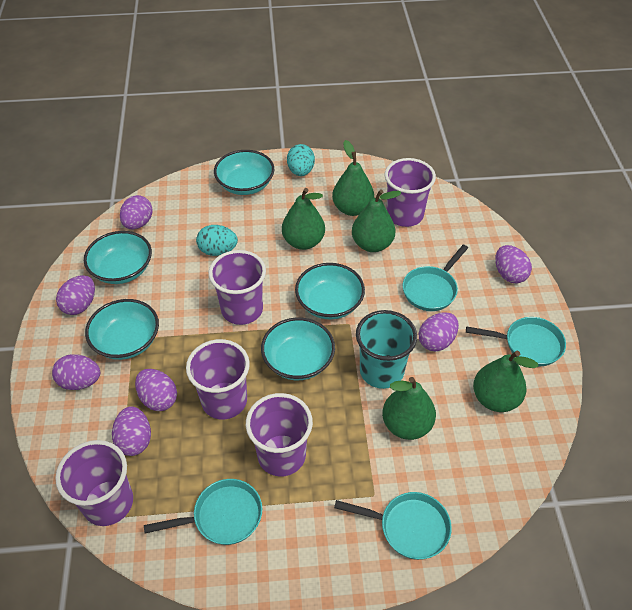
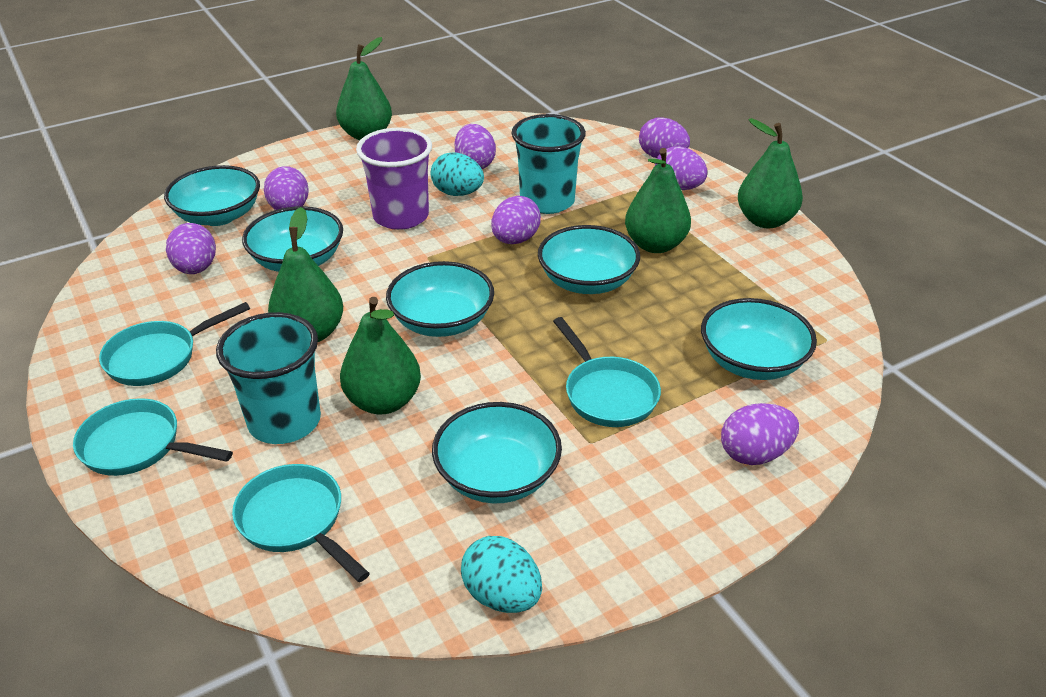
purple cup: [55,440,133,526] [186,339,250,419] [209,250,266,325] [246,393,313,476] [384,158,436,227] = 5 -> [356,128,432,230] = 1
turquoise bowl: [84,231,152,284] [85,299,159,360] [214,150,274,195] [261,317,335,380] [295,263,365,320] = 5 -> [164,165,260,226] [242,206,343,272] [386,261,494,337] [432,402,562,504] [538,225,640,294] [701,298,817,380] = 6
turquoise cup: [356,310,417,389] = 1 -> [216,312,321,444] [511,114,586,214] = 2

